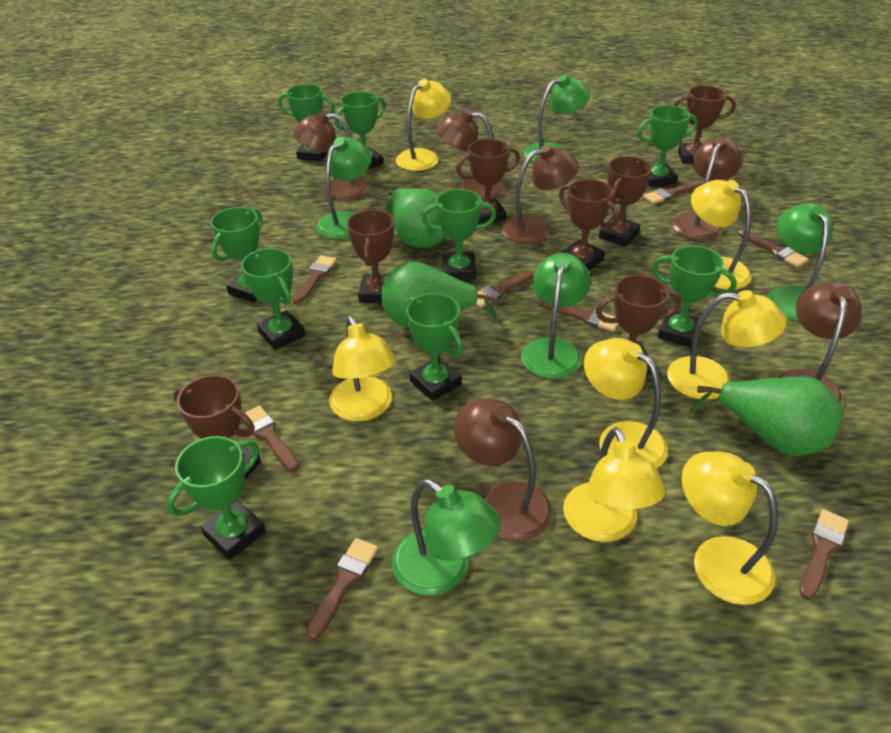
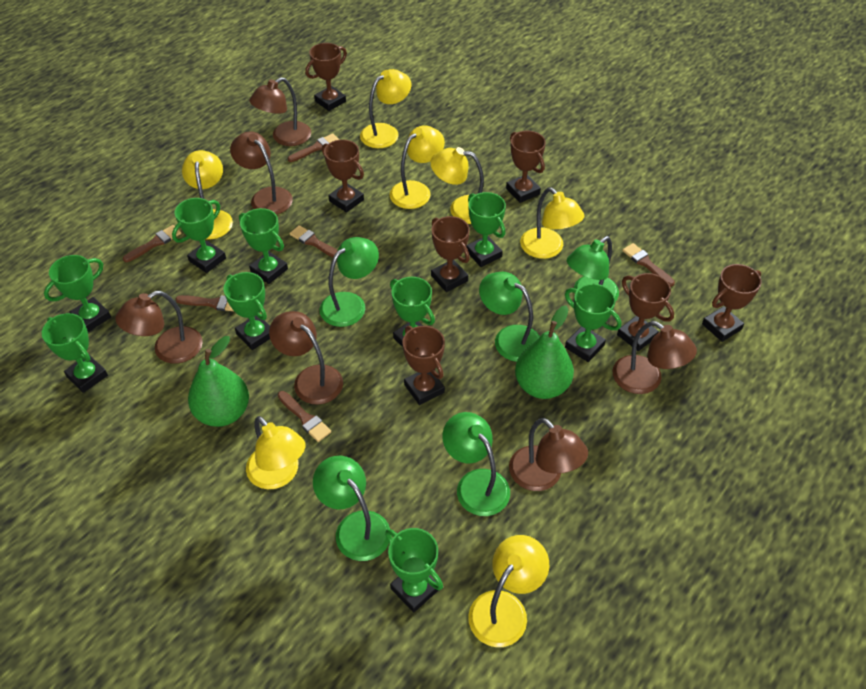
brown brush: [245,405,299,471] [292,255,337,304] [306,538,378,640] [476,270,534,308] [539,300,618,332] [643,180,702,204] [738,229,808,267] [800,509,849,600] = 8 -> [123,225,181,262] [176,295,234,311] [278,391,331,442] [288,133,339,162] [290,225,338,258] [622,243,675,286] = 6
green pear: [382,261,497,328] [386,188,446,248] [689,376,843,456] = 3 -> [188,336,249,427] [515,306,574,399] = 2

